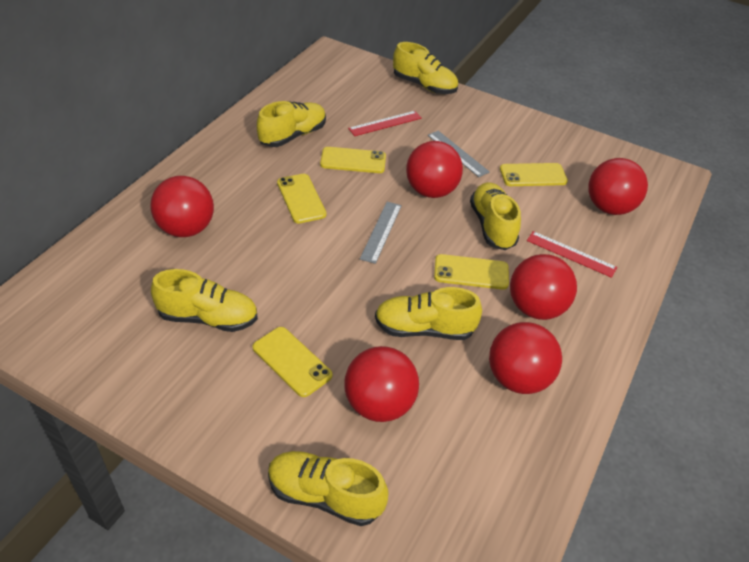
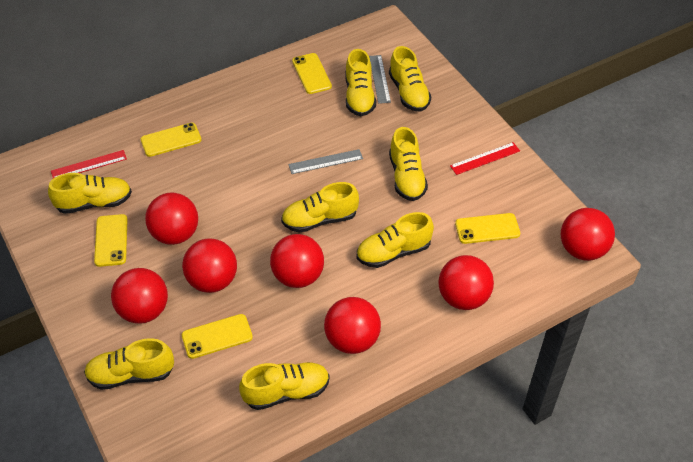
red ball: [150,176,214,237] [345,346,419,422] [406,141,463,198] [489,322,562,394] [510,254,577,320] [588,158,648,215] = 6 -> [111,268,168,324] [145,193,198,245] [182,238,237,293] [270,234,324,288] [324,297,381,354] [438,255,494,310] [561,208,615,261] = 7
yellow shoe: [151,269,258,332] [257,101,326,147] [268,451,389,526] [375,287,482,340] [393,42,458,94] [470,182,521,250] = 6 -> [48,173,132,214] [84,338,174,390] [239,362,330,410] [281,182,359,233] [345,49,376,116] [357,212,434,268] [389,46,431,112] [389,127,428,201] = 8

